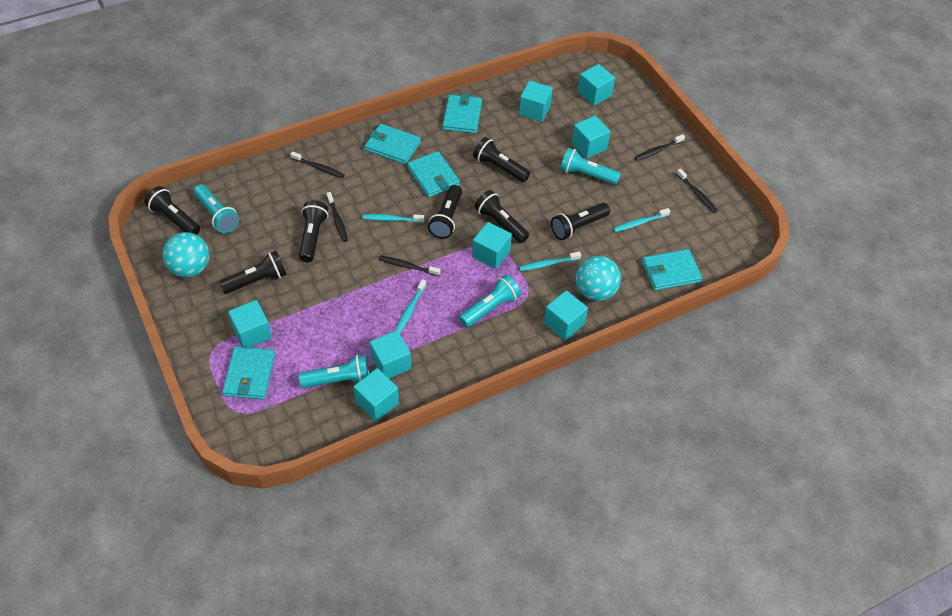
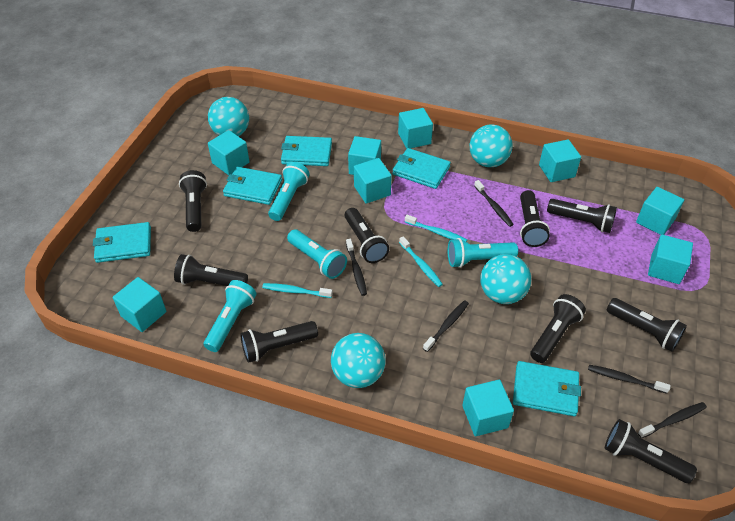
black flashlight: [144,186,200,235] [219,251,287,294] [299,200,328,262] [428,185,462,239] [473,137,530,182] [475,190,529,243] [551,203,610,240] = 7 -> [174,254,248,286] [179,170,207,232] [240,321,318,363] [345,208,389,263] [520,190,550,247] [530,294,586,363] [547,199,617,233] [605,419,697,483] [607,298,687,352] = 9
turquoise ball: [162,232,209,277] [575,256,621,301] = 2 -> [208,97,249,136] [331,333,386,388] [470,124,513,167] [481,254,531,304] = 4
turquoise cube: [228,300,272,348] [354,368,399,421] [370,330,411,378] [472,222,512,269] [519,81,553,122] [544,290,588,340] [572,116,610,159] [578,64,615,106] = 8 -> [113,277,166,332] [208,130,250,175] [348,136,381,175] [354,158,392,204] [398,108,433,149] [462,380,514,436] [539,139,581,182] [636,187,684,235] [648,234,693,284] = 9
turquoise toothbrush: [362,214,424,223] [395,279,426,333] [519,251,581,271] [613,208,670,232] = 4 -> [262,283,333,298] [399,236,443,287] [405,215,467,242] = 3

